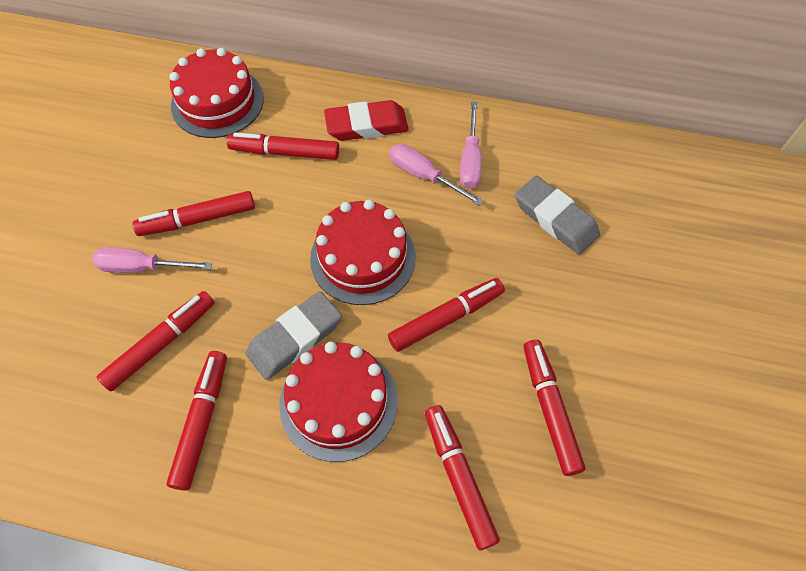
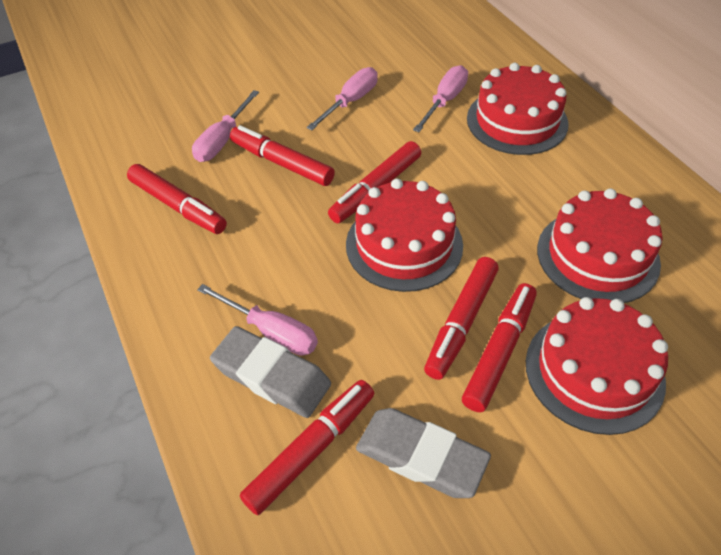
pink screwdriver: [92,247,212,273] [389,144,483,206] [460,102,482,189] = 3 -> [192,90,259,162] [197,284,318,356] [306,67,378,130] [413,65,468,132] = 4
red cake: [169,48,264,138] [279,342,398,462] [310,200,416,305] = 3 -> [346,179,463,292] [467,63,569,155] [526,297,668,435] [537,188,663,303] = 4
red eraser: [324,100,409,141] = 1 -> none = 0
red marker: [97,291,214,392] [133,191,255,236] [166,351,227,491] [227,132,339,160] [388,278,505,352] [425,405,500,550] [523,340,586,476] = 7 -> [127,164,227,234] [230,125,335,186] [240,380,375,515] [328,141,421,223] [424,257,499,380] [462,283,537,412] = 6

